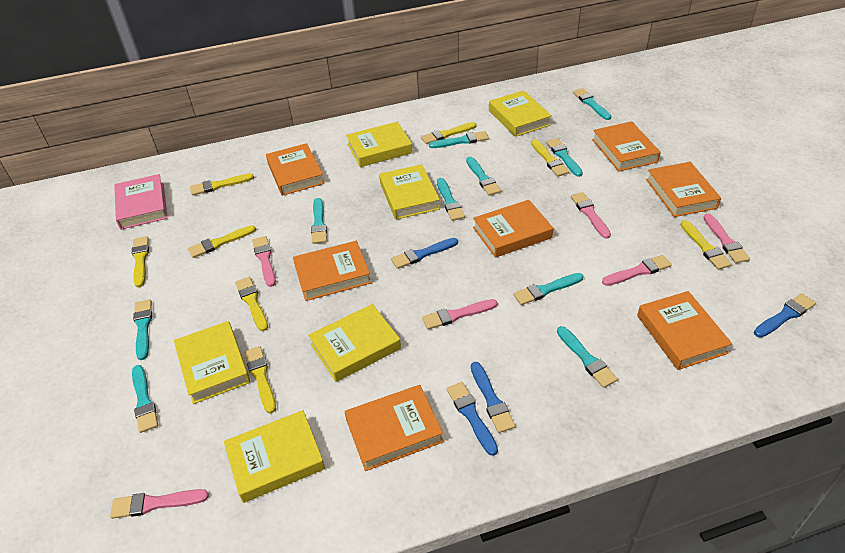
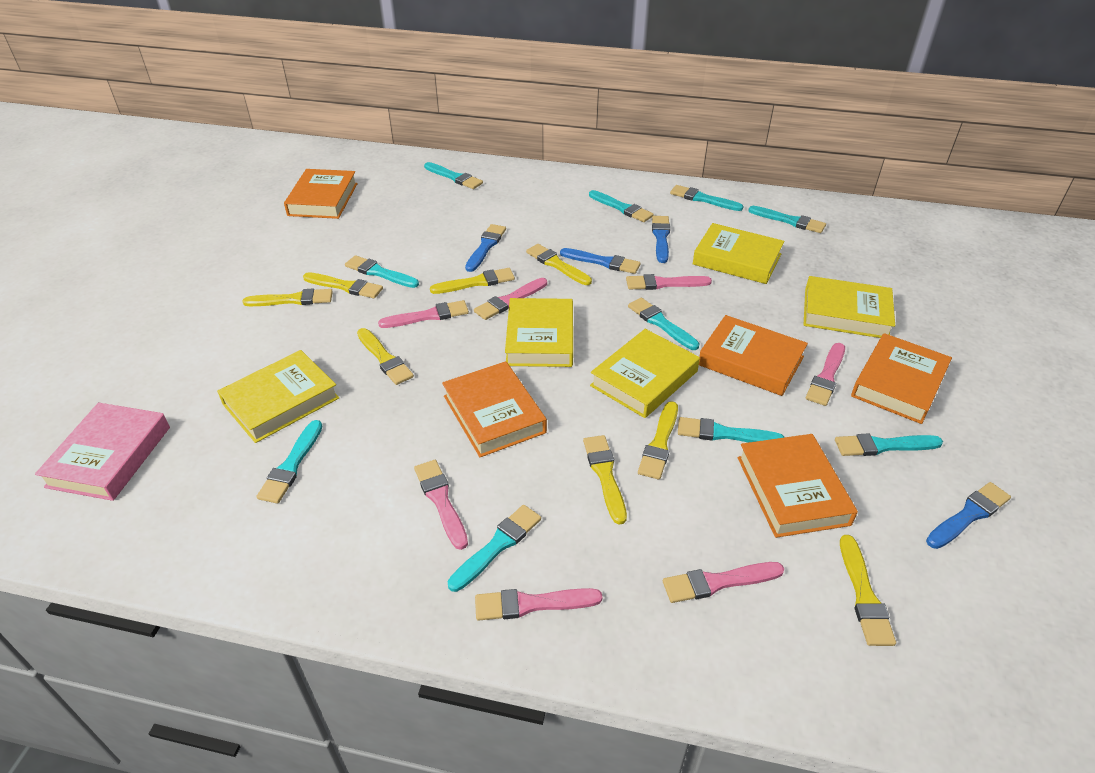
orange book: [266,143,325,196] [293,241,371,301] [344,385,443,471] [473,200,553,258] [592,121,661,172] [637,291,732,370] [646,162,721,217] = 7 -> [284,169,358,219] [442,361,547,457] [699,315,808,396] [738,434,858,538] [851,333,952,424] = 5
pink brush: [110,489,209,519] [252,236,276,287] [422,299,498,330] [571,192,611,239] [602,255,672,286] [704,214,750,263] = 6 -> [378,300,469,328] [414,460,468,550] [474,278,547,320] [475,588,602,621] [626,274,712,290] [663,562,784,603] [806,343,845,406] = 7
yellow book: [174,321,250,404] [224,410,325,503] [308,304,401,382] [346,122,413,167] [379,164,440,219] [489,90,552,137] = 6 -> [217,350,339,443] [505,298,573,367] [590,329,700,418] [693,223,784,284] [803,276,895,338] = 5

